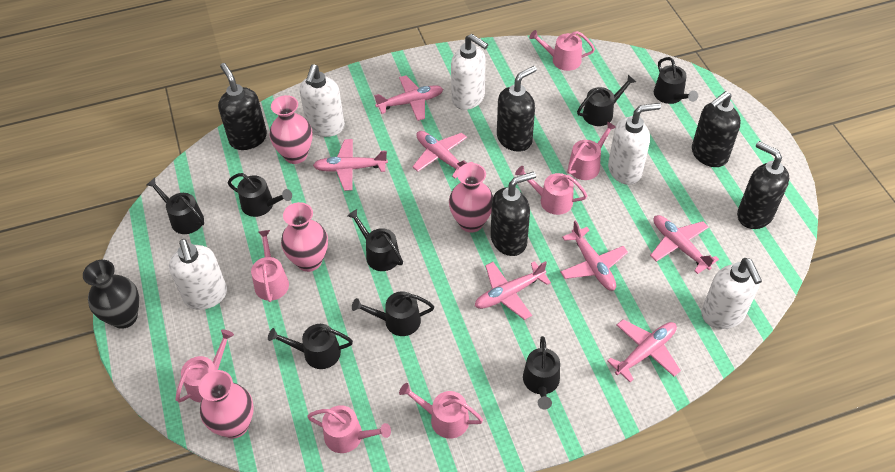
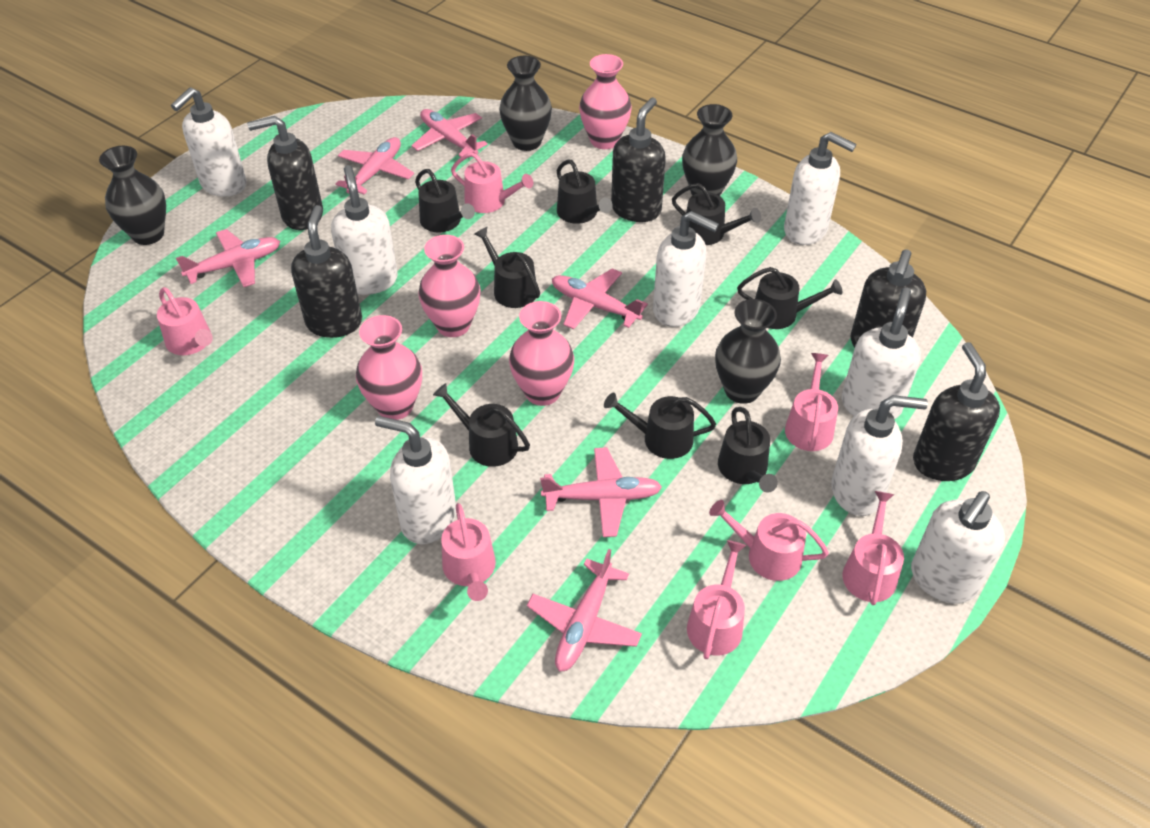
black vase: [83,260,139,329] = 1 -> [99,146,166,245] [499,56,552,151] [682,104,737,196] [715,299,781,404] = 4
pink plane: [313,139,388,191] [374,75,443,121] [412,131,473,179] [475,261,551,320] [560,220,628,291] [607,319,681,382] [650,215,719,274] = 7 -> [176,229,280,287] [336,137,414,194] [411,109,488,157] [527,549,642,672] [540,448,662,537] [552,268,648,329] = 6
white soap dispenser: [169,239,227,310] [300,64,345,137] [451,34,488,110] [608,103,661,185] [701,258,762,329] = 5 -> [171,87,246,197] [331,165,398,295] [375,416,456,544] [653,211,719,327] [784,132,856,245] [831,395,928,516] [842,287,921,419] [911,491,1005,603] = 8

